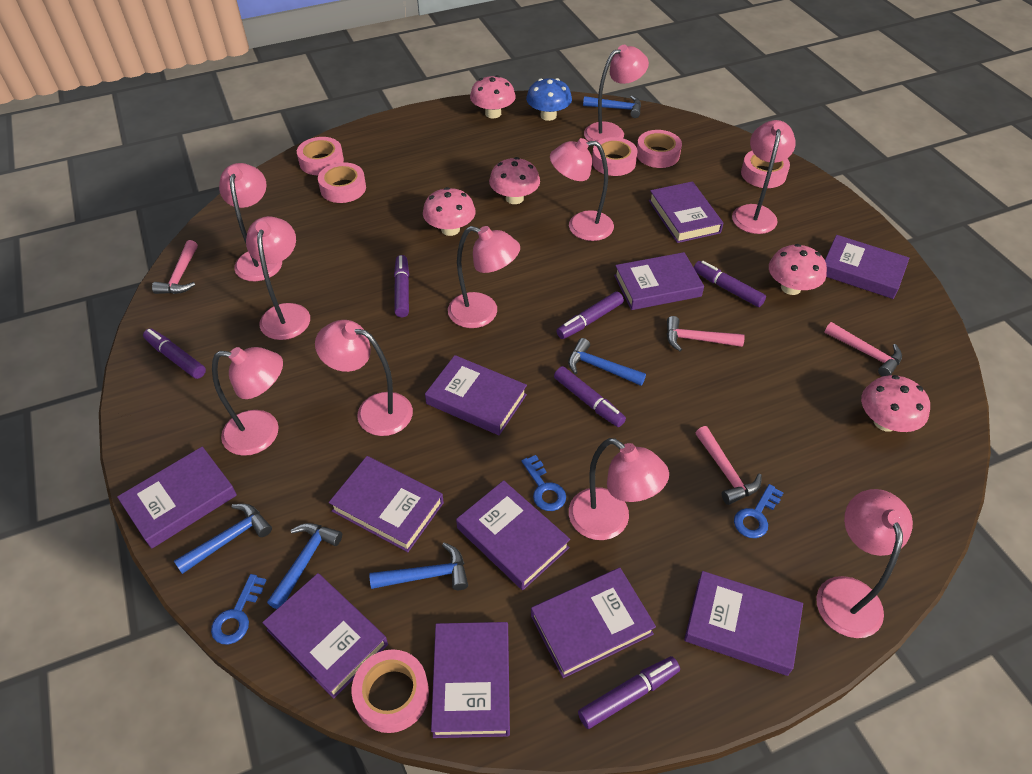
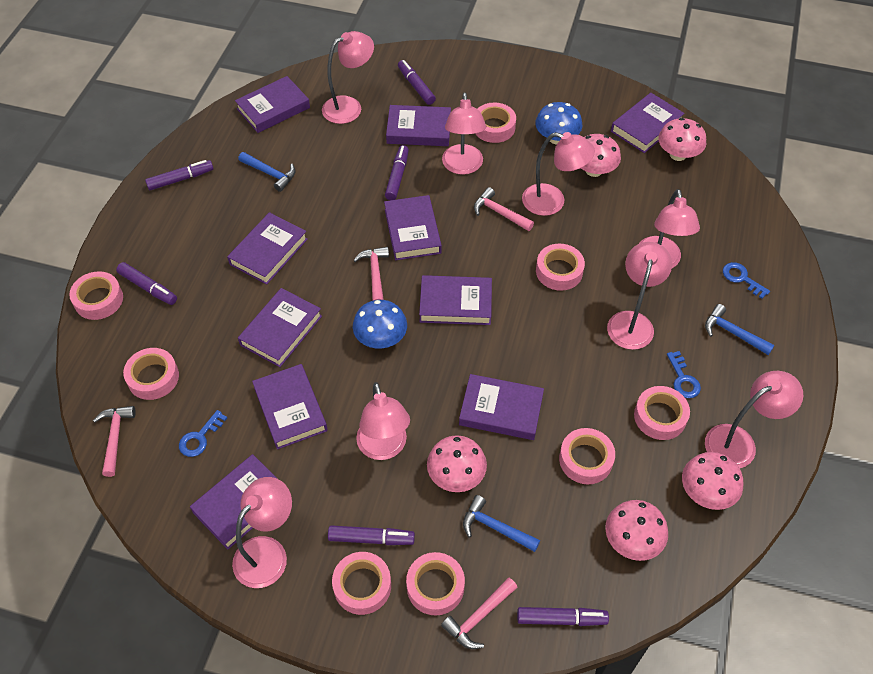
blue hammer: [174,504,272,574] [267,523,342,609] [369,542,468,590] [568,338,646,386] [583,96,641,118] = 5 -> [238,152,295,192] [463,495,540,552] [705,304,775,355] = 3
blue mushroom: [526,78,572,121] = 1 -> [353,300,407,349] [535,102,582,144] = 2
pink lamp: [212,347,283,456] [219,163,282,281] [246,216,310,340] [315,320,413,436] [448,226,520,328] [550,138,614,241] [569,438,669,540] [584,45,649,142] [732,120,796,234] [816,489,913,638] = 10 -> [232,477,292,588] [322,31,374,124] [356,382,410,460] [442,92,486,175] [522,132,595,216] [607,242,672,350] [639,189,700,268] [705,371,803,468] = 8
pink tape: [297,137,344,175] [318,162,366,203] [352,649,429,733] [592,137,638,176] [637,130,682,168] [741,151,790,188] = 6 -> [69,271,123,320] [123,348,179,400] [332,552,391,615] [406,552,465,615] [475,103,516,143] [536,244,585,291] [559,428,615,484] [634,386,690,440] = 8
purple book: [117,447,237,549] [262,573,388,699] [329,456,444,552] [425,355,527,435] [431,622,510,738] [456,480,570,590] [531,568,656,678] [614,252,704,310] [649,181,724,243] [684,571,803,676] [825,235,909,299] = 11 -> [190,454,278,550] [227,212,308,285] [235,76,310,133] [238,288,322,367] [252,364,328,449] [384,195,442,260] [386,105,451,146] [419,275,492,325] [459,374,544,440] [611,93,685,153] = 10

